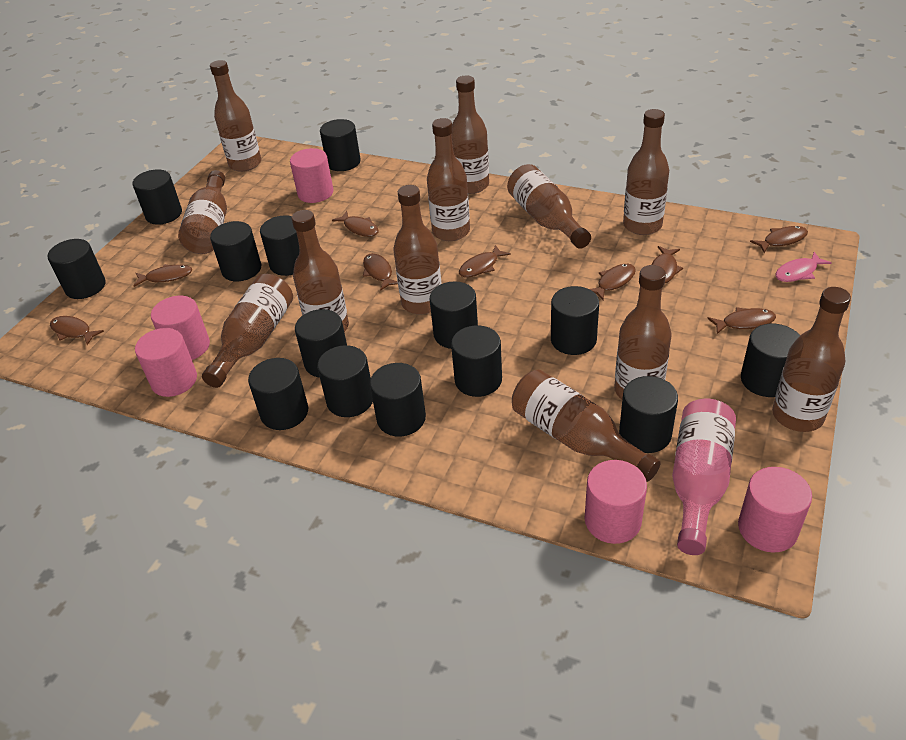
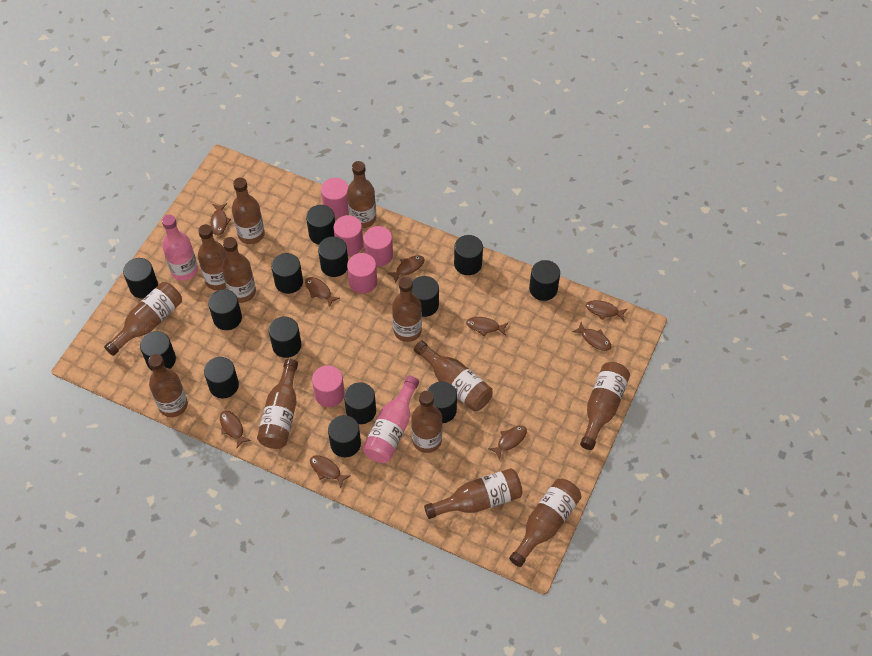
brown bottle: [178,170,227,254] [202,274,293,388] [210,60,261,172] [291,210,349,332] [393,185,442,314] [427,118,470,241] [451,76,489,194] [507,164,591,249] [512,370,661,482] [614,265,672,399] [623,109,669,235] [772,287,851,432] = 12 -> [104,282,182,356] [148,354,188,417] [198,224,227,290] [222,237,256,303] [232,177,265,244] [257,359,298,449] [347,161,376,228] [392,277,422,342] [411,391,442,453] [414,341,493,411] [424,468,523,519] [509,479,582,567] [580,362,630,450] = 13
pink bottle: [672,399,736,555] = 1 -> [162,215,198,281] [363,376,419,463] = 2
pink fish: [775,252,832,282] = 1 -> none = 0

